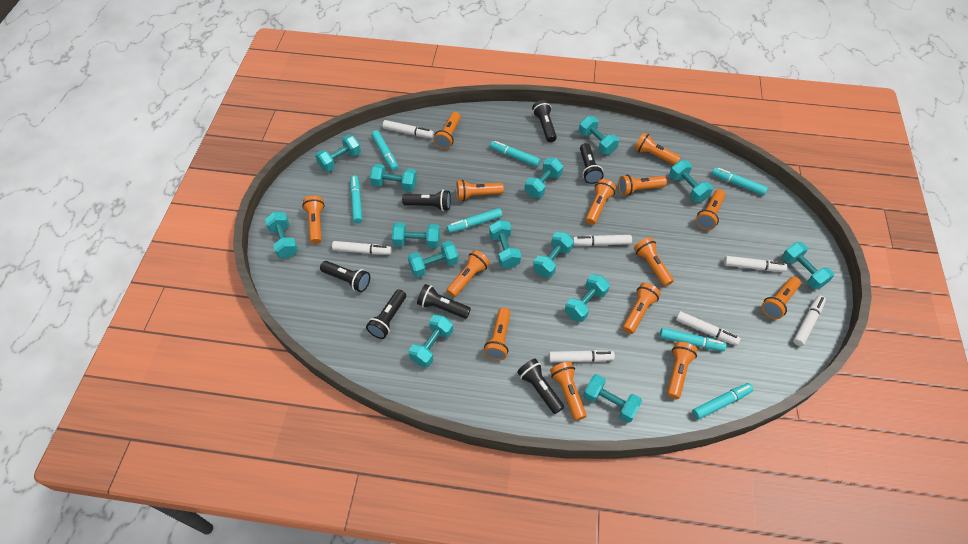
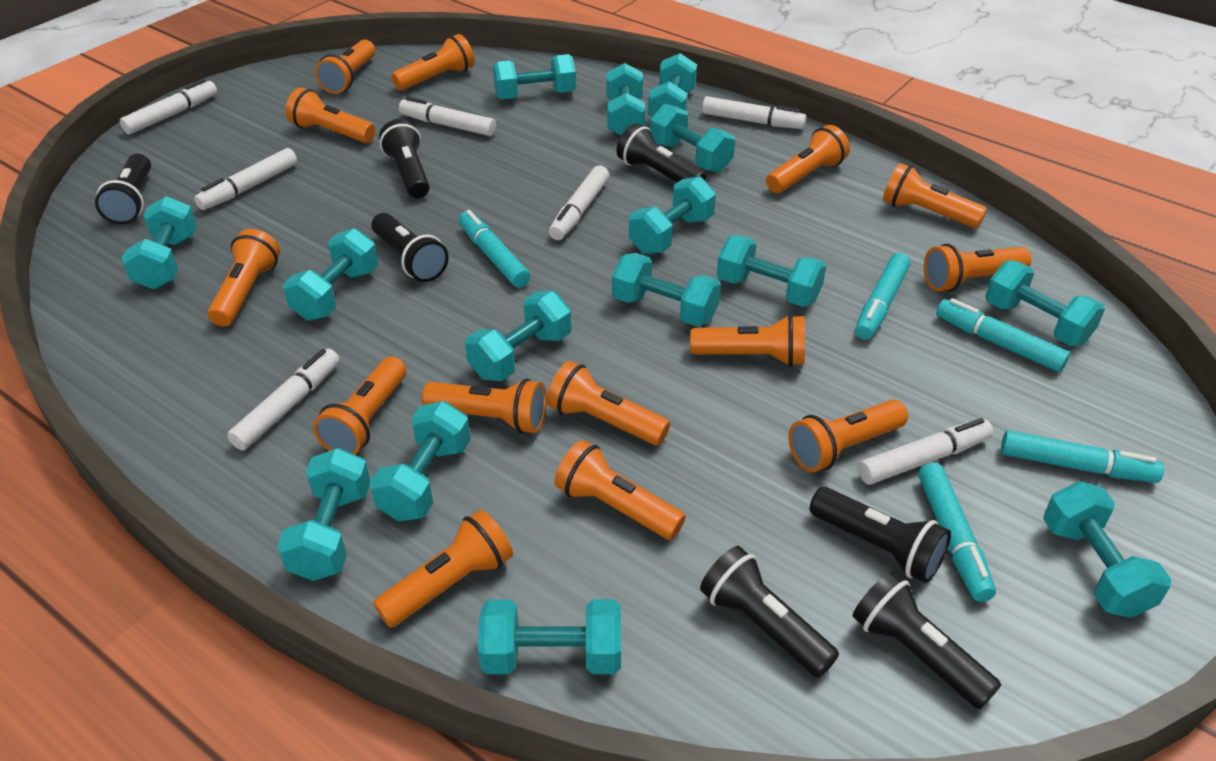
turquoise dumbbell: [265,212,298,258] [315,135,361,172] [370,164,417,192] [392,222,440,248] [408,241,459,278] [408,314,453,368] [489,220,521,268] [525,158,563,198] [533,232,574,278] [565,274,610,322] [579,116,619,154] [583,374,642,423] [670,160,713,202] [782,242,834,289] = 14 -> [122,196,197,289] [277,448,370,581] [283,228,378,321] [370,401,471,521] [465,291,572,381] [478,599,621,674] [493,54,576,100] [606,63,645,135] [612,253,721,327] [629,176,716,254] [648,53,697,117] [650,104,735,172] [717,235,826,307] [985,260,1105,346] [1043,481,1172,618] = 15
turquoise marker: [350,176,363,224] [371,130,399,171] [447,208,502,233] [490,141,541,167] [660,328,727,351] [692,383,754,420] [712,167,768,196] = 7 -> [459,210,530,287] [855,253,910,340] [918,463,996,602] [936,298,1070,372] [1001,430,1164,483] = 5

